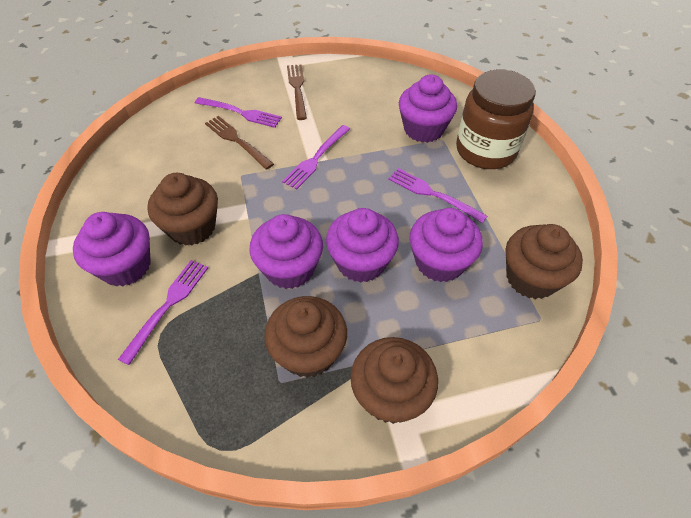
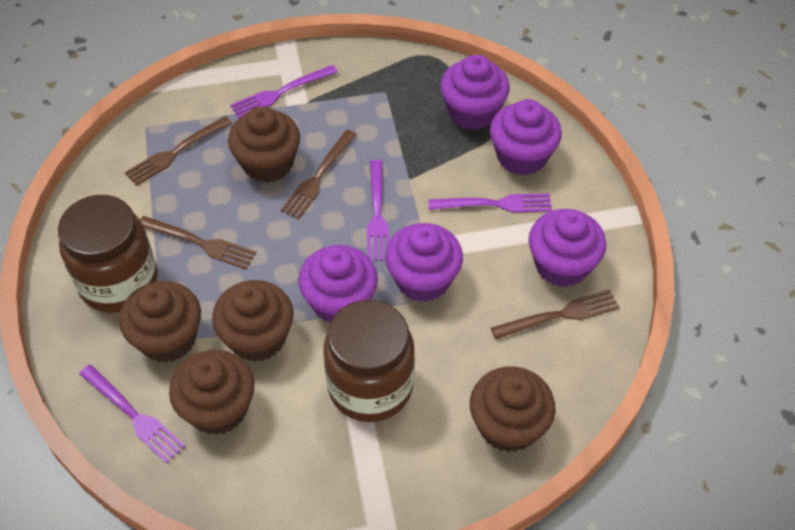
brown cupcake: [147,173,218,246] [264,296,347,378] [350,337,438,424] [506,224,583,299] = 4 -> [119,281,201,363] [169,350,254,435] [212,280,294,362] [228,106,300,183] [470,366,556,452] = 5
brown fork: [205,116,274,170] [287,64,307,120] = 2 -> [125,116,232,186] [140,216,256,270] [280,130,357,219] [491,289,620,339] = 4
brown jar: [456,70,536,169] = 1 -> [58,195,158,313] [323,300,415,422] = 2

